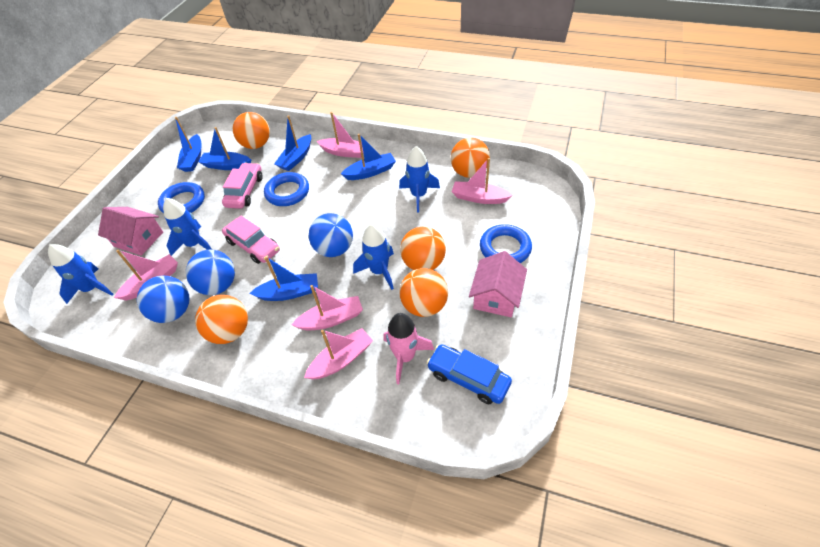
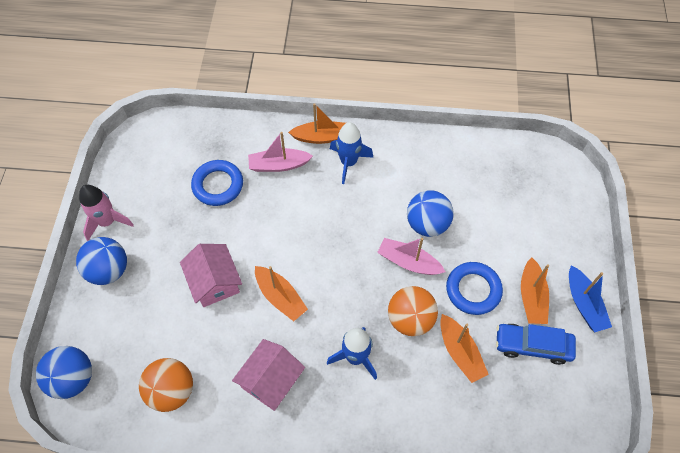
blue boat: [175,117,201,172] [198,127,251,170] [250,257,318,301] [274,115,311,171] [341,134,396,180] = 5 -> [569,265,612,332] = 1
blue ring: [158,182,205,213] [264,172,309,206] [480,224,532,263] = 3 -> [191,160,243,206] [446,262,503,315] = 2
blue rocket: [48,244,114,304] [163,198,212,256] [353,224,394,290] [399,146,440,213] = 4 -> [327,327,377,380] [330,122,373,184] = 2
orange ball: [195,295,248,344] [233,112,270,149] [400,227,446,270] [400,268,448,317] [451,138,490,178] = 5 -> [139,358,193,412] [388,286,438,336] = 2
orange boat: none = 0 -> [255,266,308,321] [288,103,346,144] [440,314,489,383] [521,257,549,324] = 4
pink boat: [114,250,178,301] [292,285,363,330] [304,328,373,380] [317,112,364,158] [452,158,513,204] = 5 -> [248,132,313,172] [377,238,445,275] = 2
pink car: [222,163,263,209] [222,216,280,264] = 2 -> none = 0

